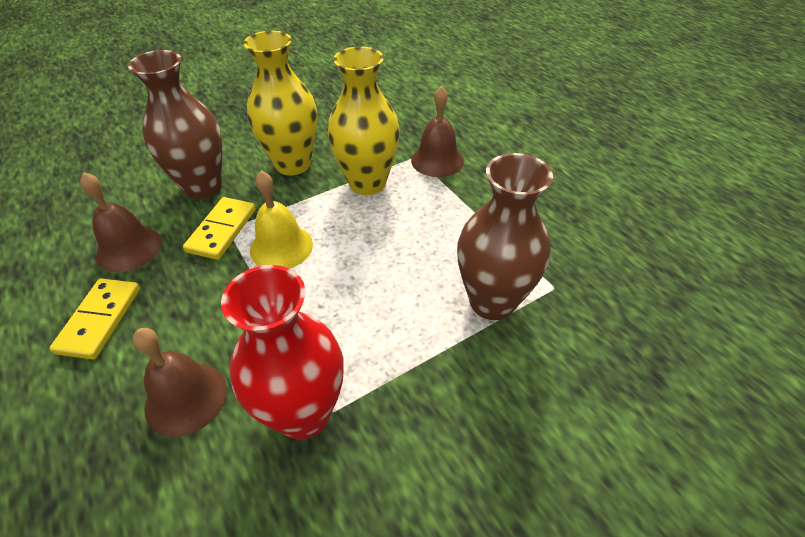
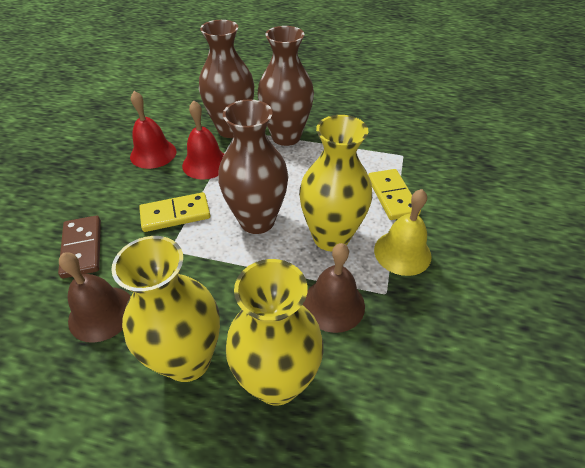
brown bell: [80,172,162,272] [133,328,227,437] [411,86,464,177] = 3 -> [59,252,131,343] [303,243,365,333] = 2
brown domino: none = 0 -> [58,216,101,279] = 1
brown vase: [128,50,222,199] [457,153,553,320] = 2 -> [199,20,254,138] [218,99,288,234] [257,26,314,146] = 3
red bell: none = 0 -> [130,91,176,169] [182,100,224,179] = 2
red vase: [221,265,344,440] = 1 -> none = 0
yellow vase: [243,31,317,175] [328,47,400,195] = 2 -> [111,236,220,382] [226,259,324,406] [299,115,372,251] = 3

